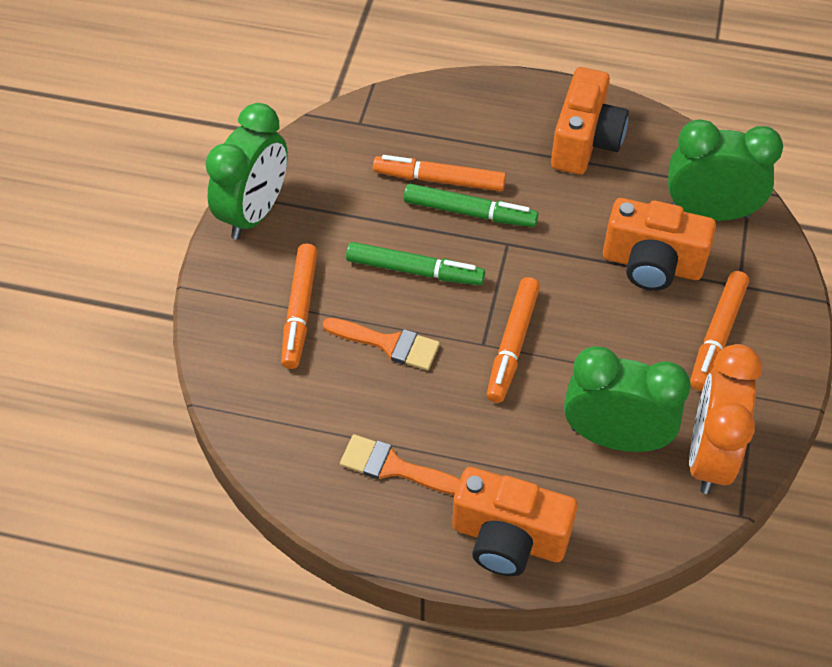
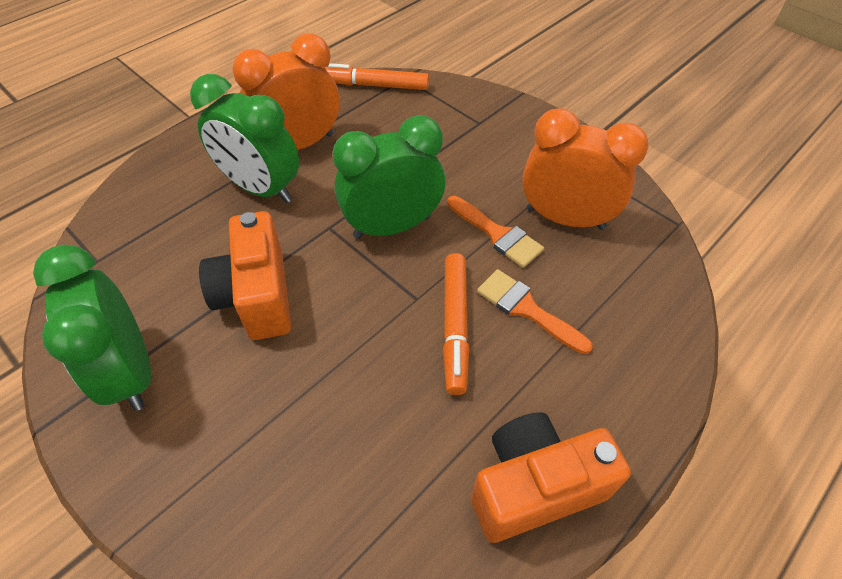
green marker: [346,242,485,285] [404,183,538,227] = 2 -> none = 0
orange camera: [452,467,578,576] [551,67,629,175] [603,198,716,291] = 3 -> [199,211,291,340] [471,412,631,543] = 2
orange clock: [689,344,762,494] = 1 -> [232,33,340,150] [522,108,649,230] = 2
orange marker: [281,244,318,369] [373,155,506,191] [487,277,540,403] [690,271,749,391] = 4 -> [324,63,429,90] [443,253,469,395] = 2

